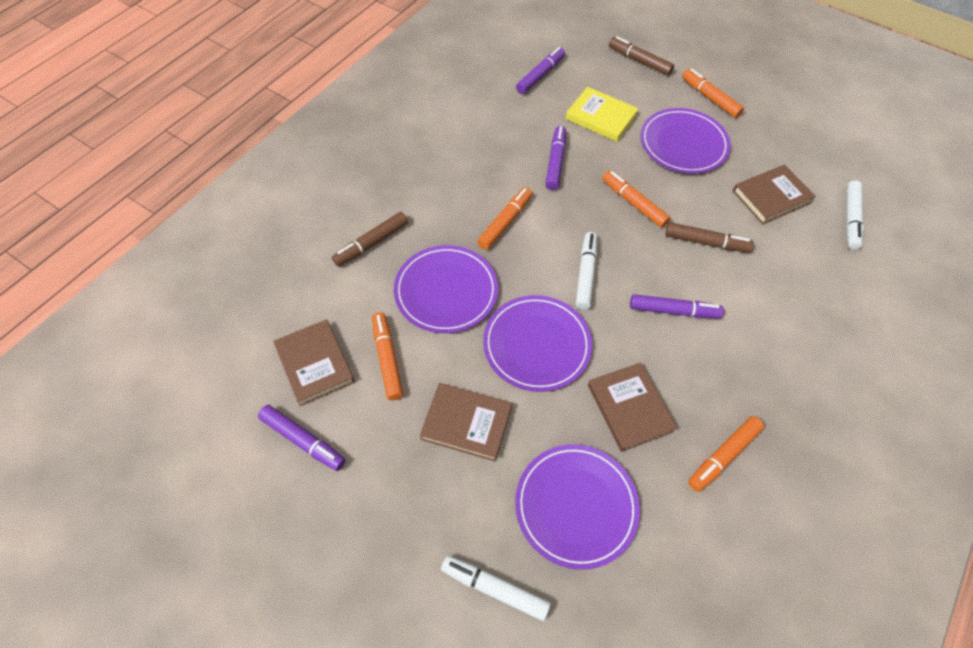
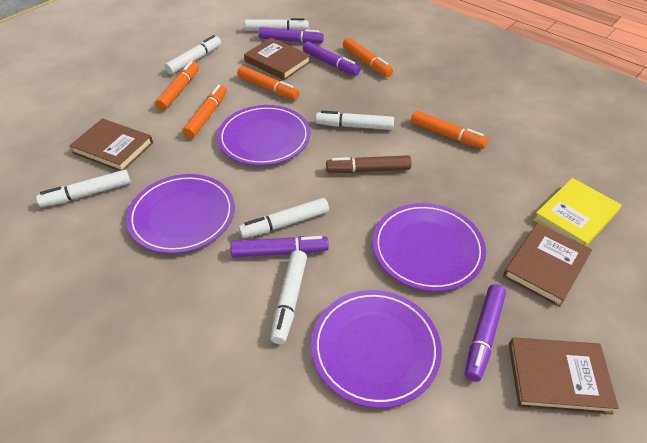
brown marker: [332,212,408,267] [609,36,674,76] [666,222,754,253] = 3 -> [326,155,411,173] = 1
white marker: [441,556,551,621] [576,232,597,310] [846,180,864,250] = 3 -> [36,170,131,207] [165,35,221,75] [238,198,329,239] [245,18,309,31] [270,250,307,344] [316,111,394,130] = 6

